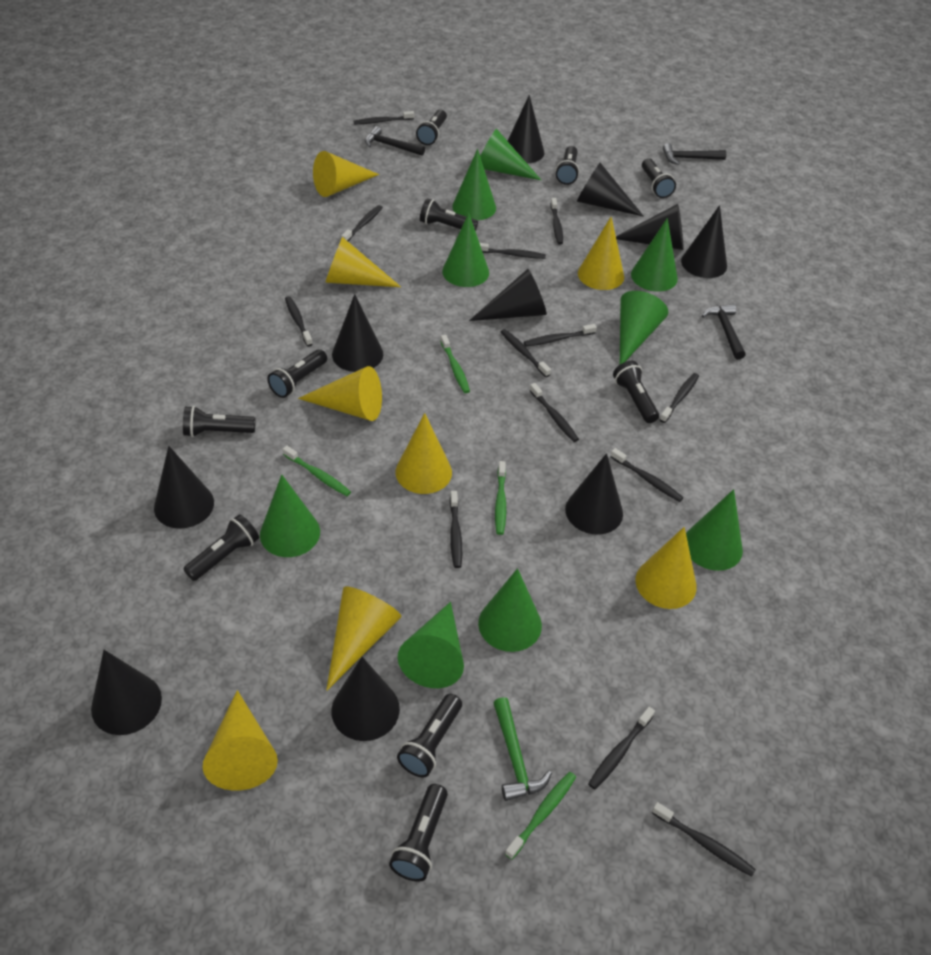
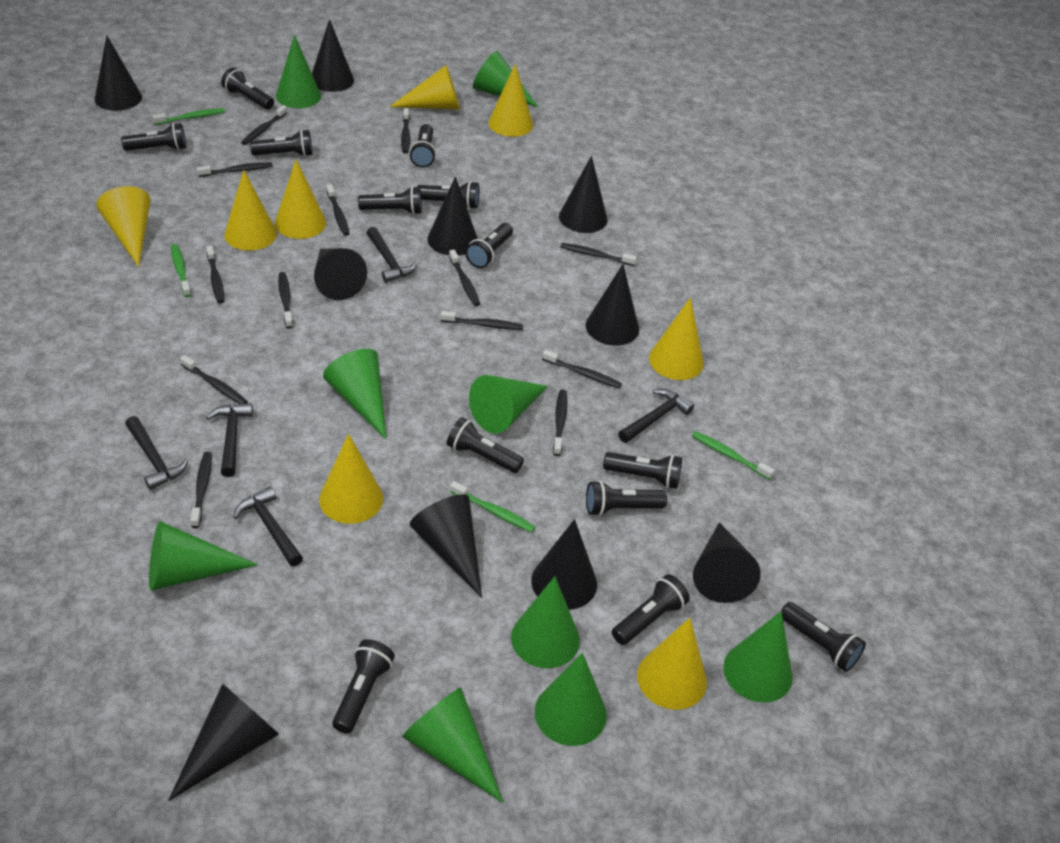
black flashlight: [183,406,256,437] [183,514,259,581] [267,349,327,398] [389,784,448,882] [397,694,462,778] [416,110,447,145] [420,198,478,231] [555,146,579,185] [613,361,659,423] [642,158,676,198] = 10 -> [121,123,186,151] [221,67,274,110] [250,129,312,157] [332,639,395,734] [358,186,422,215] [409,124,436,168] [417,181,479,209] [447,417,524,473] [465,223,513,268] [586,481,667,516] [603,452,682,489] [612,574,690,645] [781,602,866,672] = 13
black hammer: [365,126,425,156] [663,143,727,165] [702,304,746,360] = 3 -> [125,416,188,490] [206,403,253,477] [233,486,303,567] [367,227,417,283] [618,389,694,443] = 5
green hammer: [493,697,552,801] = 1 -> none = 0

